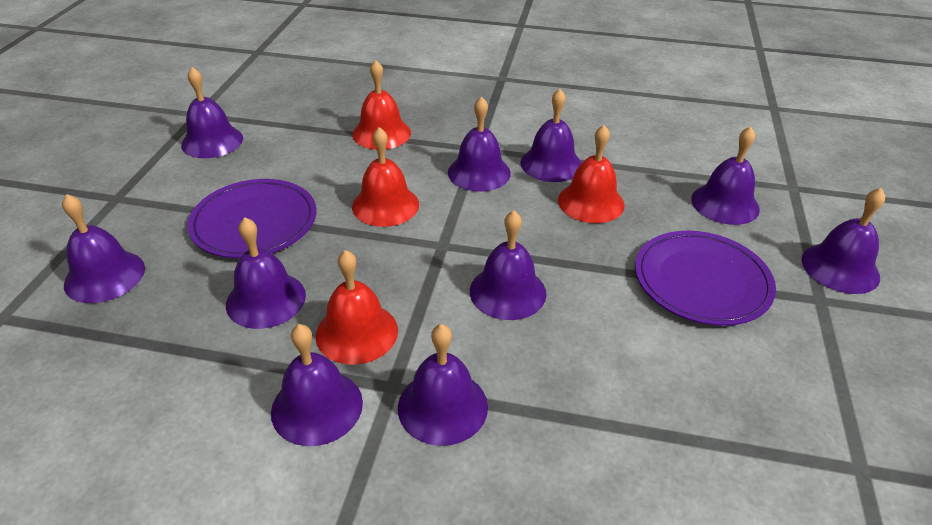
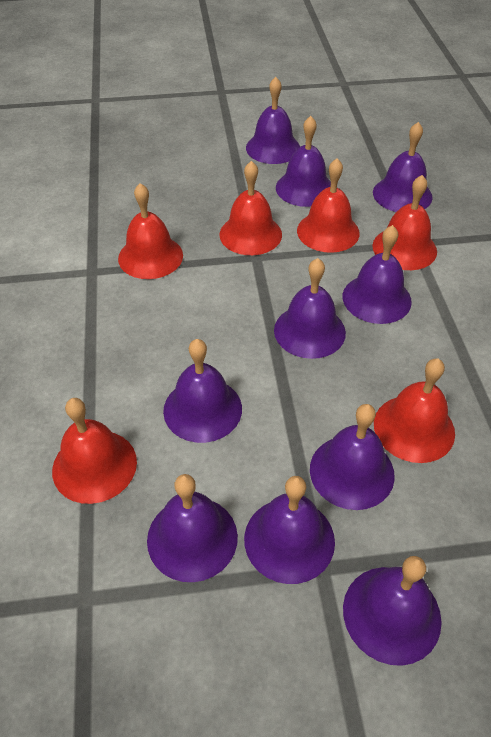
purple plate: [187,179,316,258] [635,231,776,326] = 2 -> none = 0
red bell: [316,250,398,365] [352,60,411,150] [352,127,419,227] [558,125,625,223] = 4 -> [52,398,137,504] [118,183,183,279] [219,161,282,255] [297,158,360,253] [372,175,437,270] [374,359,455,463] = 6

